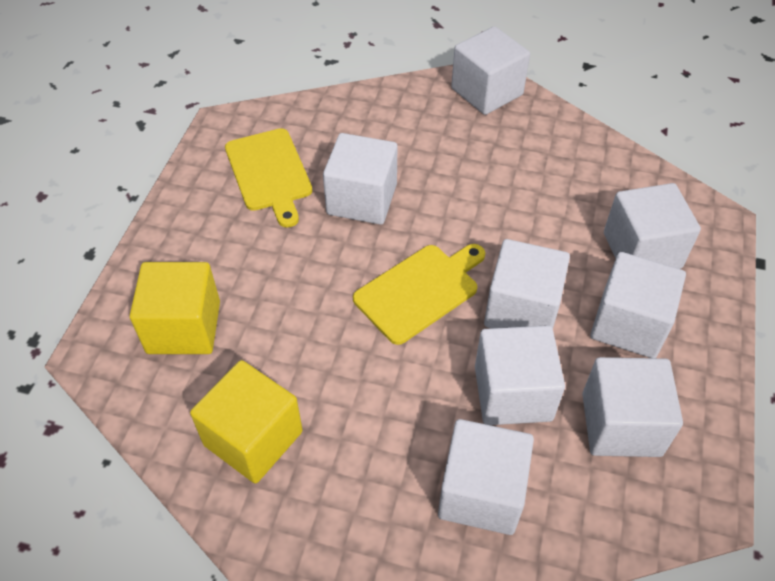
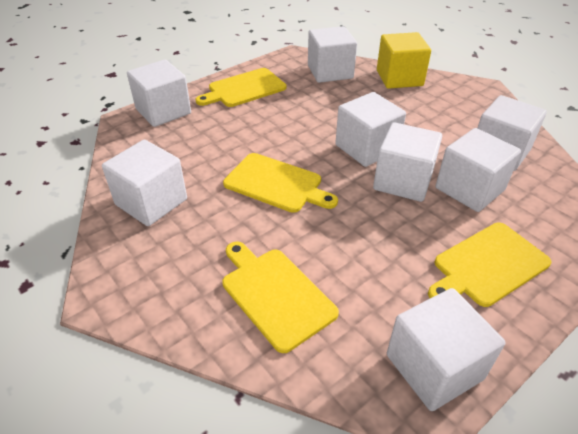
yellow cube: [130,262,220,354] [190,360,303,483] = 2 -> [377,32,431,89] = 1
yellow cutting board: [225,128,312,228] [353,244,485,345] = 2 -> [195,68,286,107] [222,242,339,353] [223,153,338,213] [428,223,551,307] = 4

